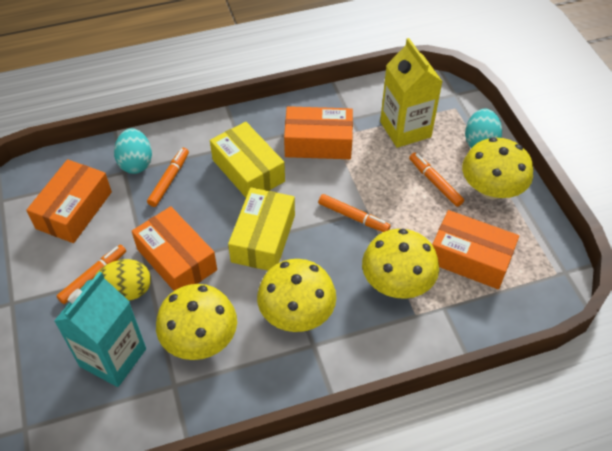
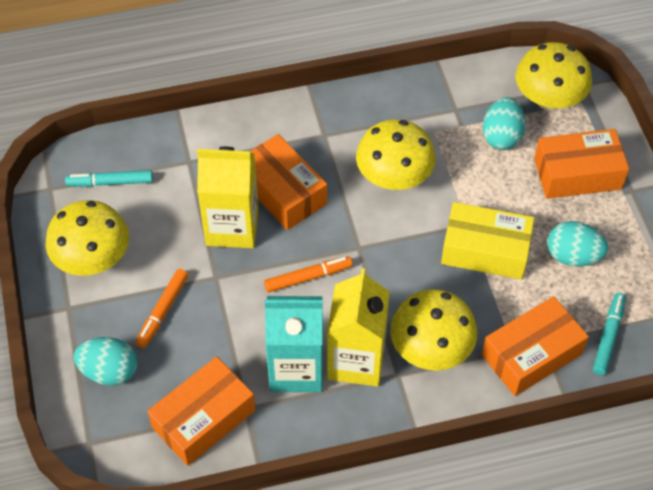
orange marker: [57,245,126,304] [147,148,189,207] [318,194,391,232] [409,153,464,207] = 4 -> [136,269,188,348] [264,256,352,292] = 2
turquoise egg: [114,128,152,174] [465,109,502,148] = 2 -> [74,337,137,386] [483,97,526,150] [547,221,608,266] = 3
turquoise marker: none = 0 -> [65,170,153,187] [593,293,626,375] = 2
yellow box: [210,122,285,198] [228,187,295,271] = 2 -> [441,202,534,280] = 1
yellow carton: [380,38,443,148] = 1 -> [197,147,259,248] [327,268,390,387] = 2
yellow egg: [95,259,151,301] = 1 -> none = 0

